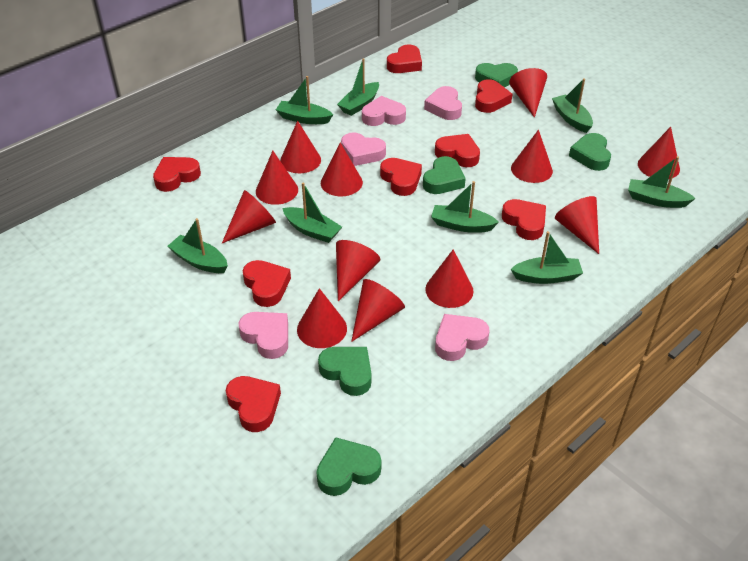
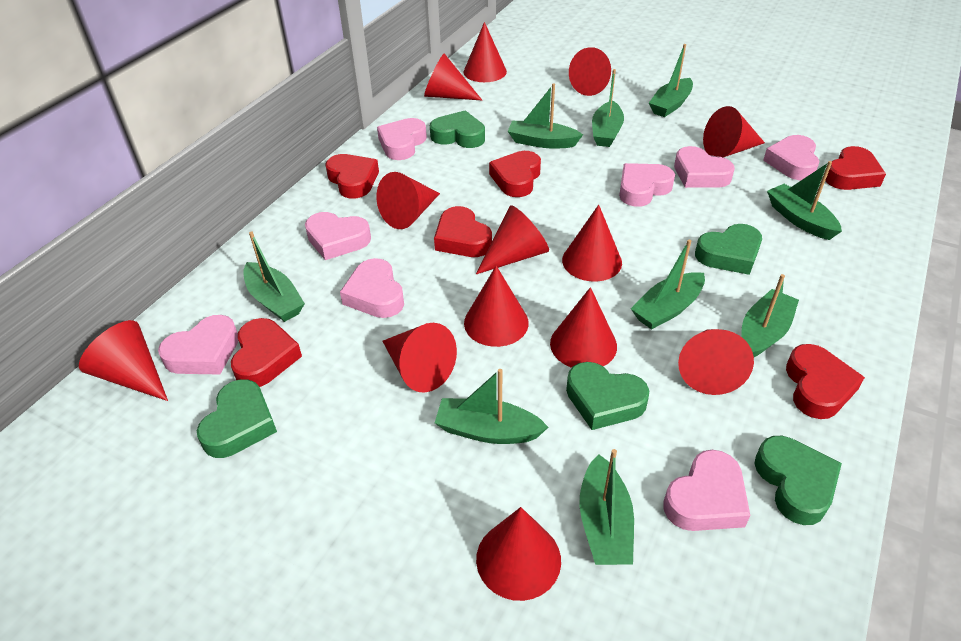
green boat: [168,218,228,273] [276,76,333,124] [282,182,342,243] [337,58,379,116] [431,181,499,233] [511,231,583,284] [552,78,593,133] [628,156,696,208] = 8 -> [243,231,305,322] [435,369,548,444] [508,84,583,149] [579,449,634,565] [592,69,624,147] [631,240,705,330] [649,44,693,117] [741,274,799,357] [767,161,842,240] = 9
pink heart: [239,312,288,359] [341,132,386,166] [362,96,406,126] [424,86,462,120] [435,314,490,361] = 5 -> [158,315,238,375] [305,212,371,260] [340,258,404,318] [377,118,427,160] [619,163,675,207] [664,450,750,531] [674,146,735,188] [763,135,819,181] = 8
red cone: [222,190,276,243] [256,151,298,205] [280,121,321,173] [297,288,347,348] [321,143,363,196] [336,240,380,301] [351,279,405,342] [425,250,474,308] [509,68,547,118] [511,130,553,183] [555,196,599,254] [638,127,680,179] = 12 -> [79,320,168,401] [376,172,440,229] [382,323,457,392] [424,53,482,100] [464,22,507,82] [464,266,529,347] [476,205,549,274] [476,507,561,601] [550,287,617,368] [562,205,622,282] [569,47,611,96] [678,329,754,395] [703,106,765,158] = 13
red heart: [153,157,201,192] [226,376,281,432] [243,260,291,307] [380,158,422,196] [387,44,422,73] [435,134,480,167] [475,79,512,113] [502,199,546,240] = 8 -> [231,318,302,387] [325,154,379,198] [434,206,492,257] [489,151,541,197] [786,344,865,419] [825,146,886,190] = 6

